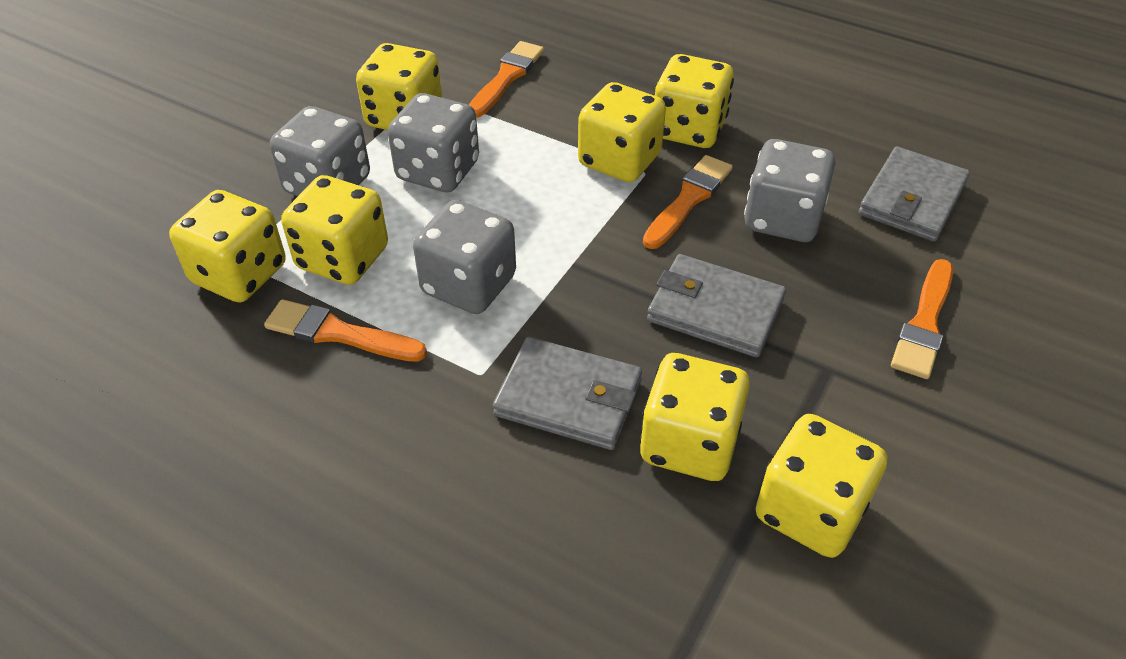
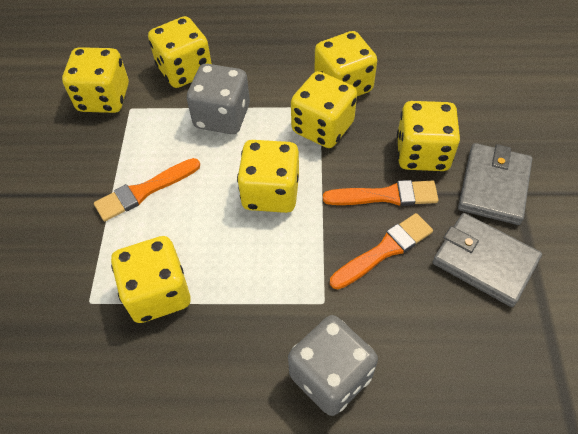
grey dice: [270,106,370,196] [388,93,479,192] [413,200,516,314] [744,139,836,242] = 4 -> [187,64,250,134] [288,315,378,416] = 2
grey wallet: [493,337,642,450] [647,254,786,357] [859,146,970,241] = 3 -> [433,213,542,307] [458,143,532,225] = 2
orange brush: [264,299,427,362] [469,41,544,118] [643,155,733,249] [891,259,953,379] = 4 -> [94,158,200,221] [323,180,438,206] [330,213,433,289] = 3

